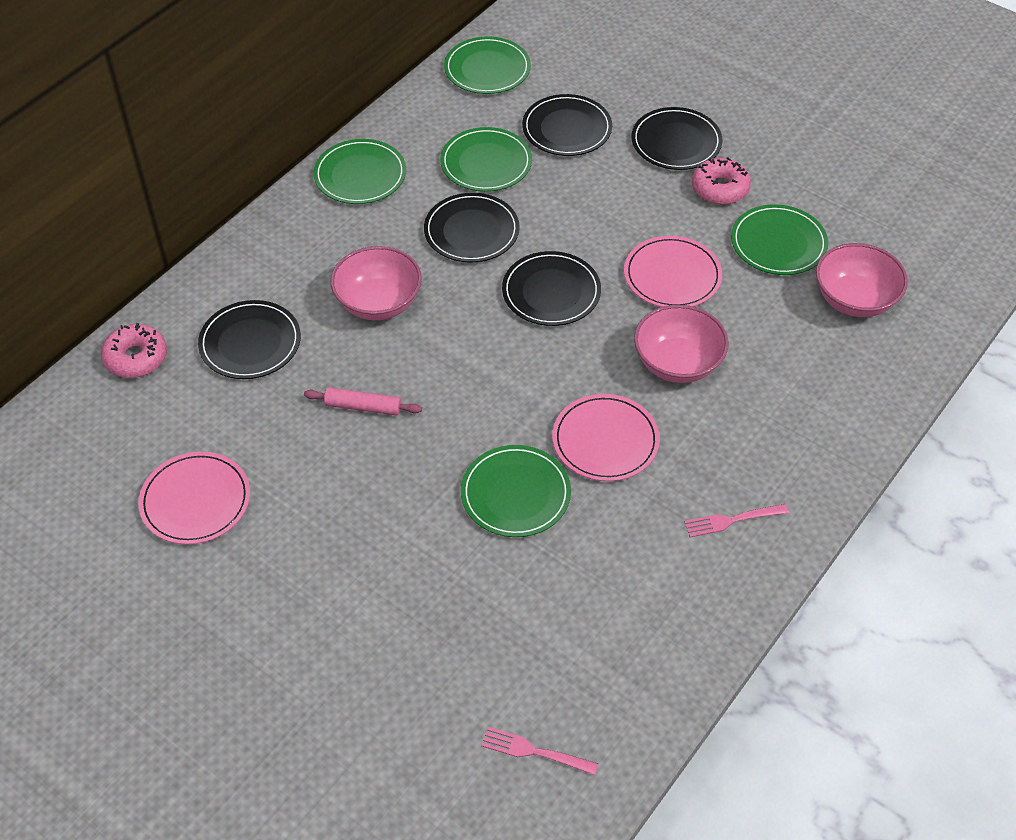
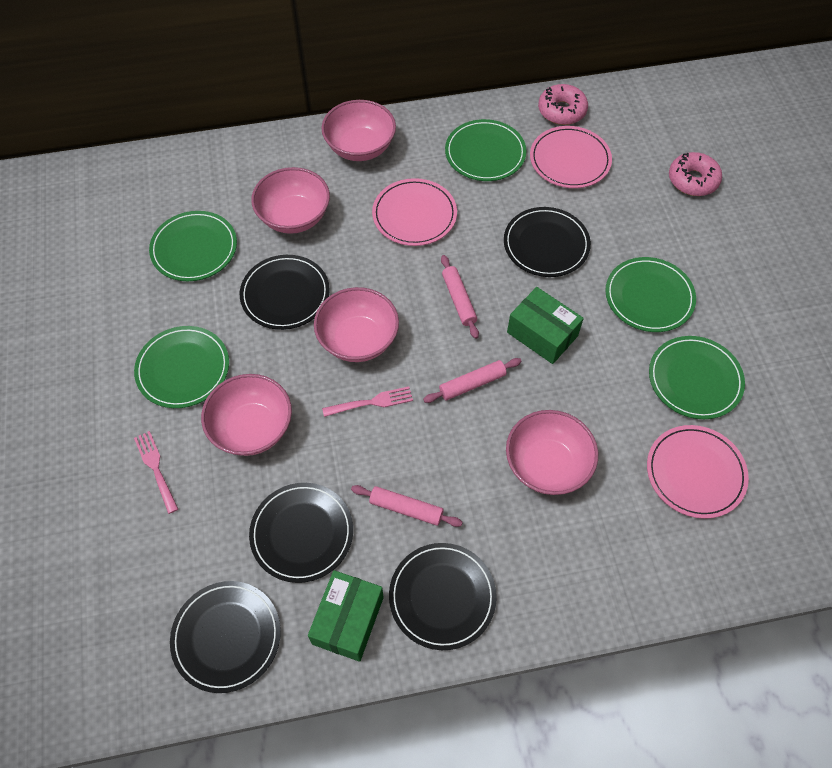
green box: none = 0 -> [308,570,384,662] [507,287,584,364] = 2
pink bowl: [331,246,422,320] [634,305,729,383] [816,243,908,317] = 3 -> [201,374,292,456] [251,167,330,234] [314,287,399,362] [321,100,396,161] [506,410,598,495] = 5
pink rolling pin: [304,387,422,416] = 1 -> [351,485,463,527] [423,358,522,403] [441,255,479,339] = 3

